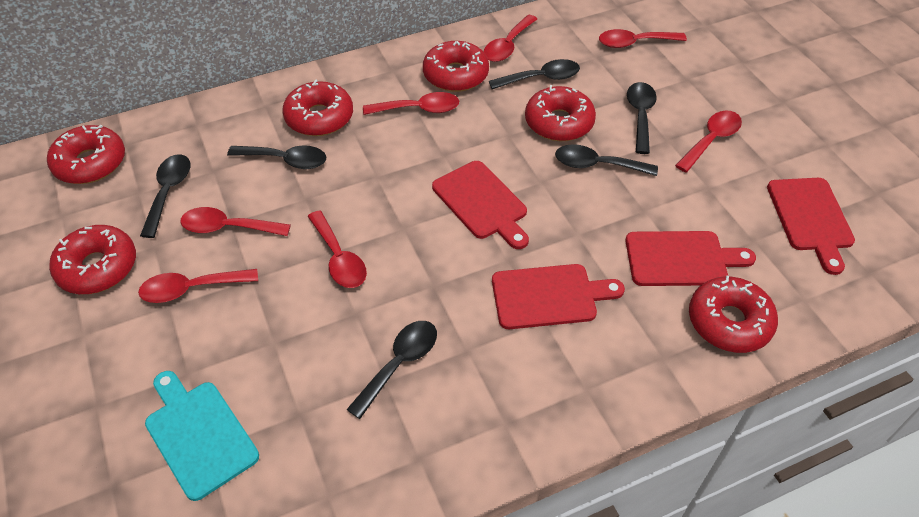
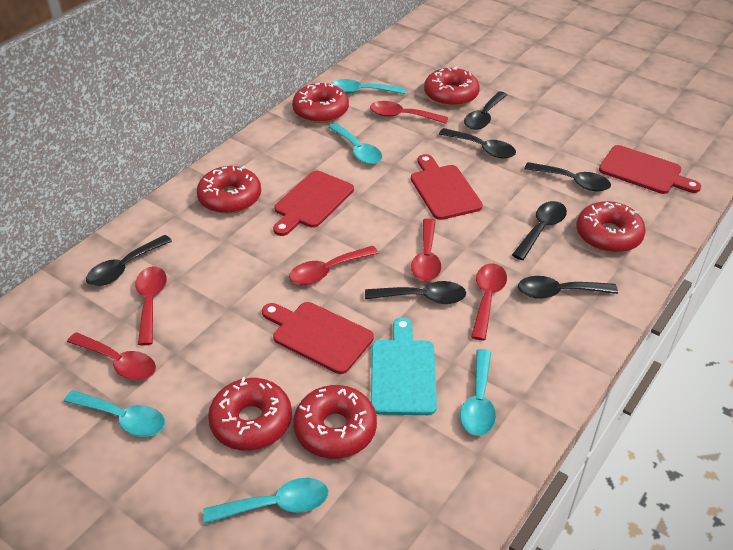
black spoon: [140,154,191,238] [227,145,327,169] [346,321,437,419] [489,59,580,89] [555,144,658,176] [627,82,657,154] = 6 -> [86,235,172,286] [365,281,466,304] [439,128,516,159] [464,91,507,130] [512,201,567,260] [518,276,618,299] [524,162,611,192] = 7
red spoon: [138,269,258,303] [180,207,291,236] [307,210,367,288] [363,92,459,115] [484,15,537,62] [599,29,687,48] [675,111,742,172] = 7 -> [67,332,156,380] [135,266,167,346] [289,246,379,285] [370,101,449,124] [411,218,441,281] [471,263,507,341] = 6
turquoise spoon: none = 0 -> [64,390,165,437] [203,478,328,524] [328,123,382,164] [330,79,406,94] [460,349,496,436] = 5

